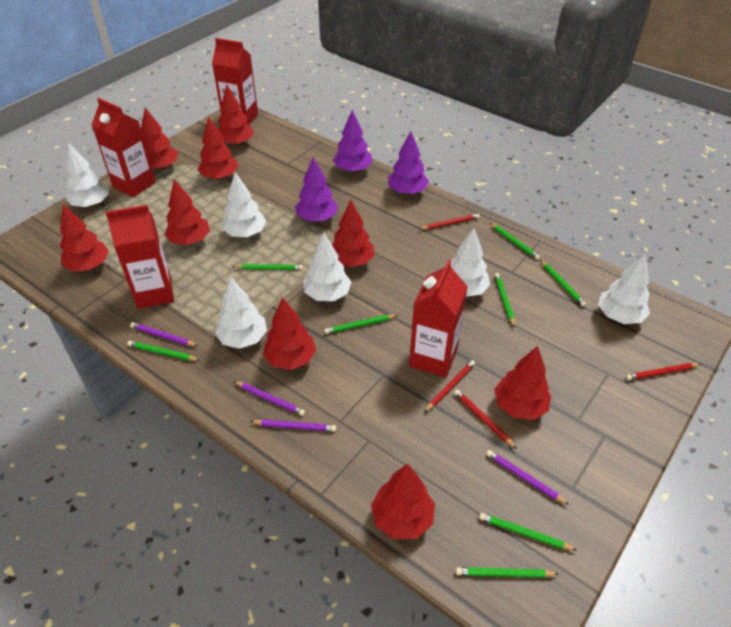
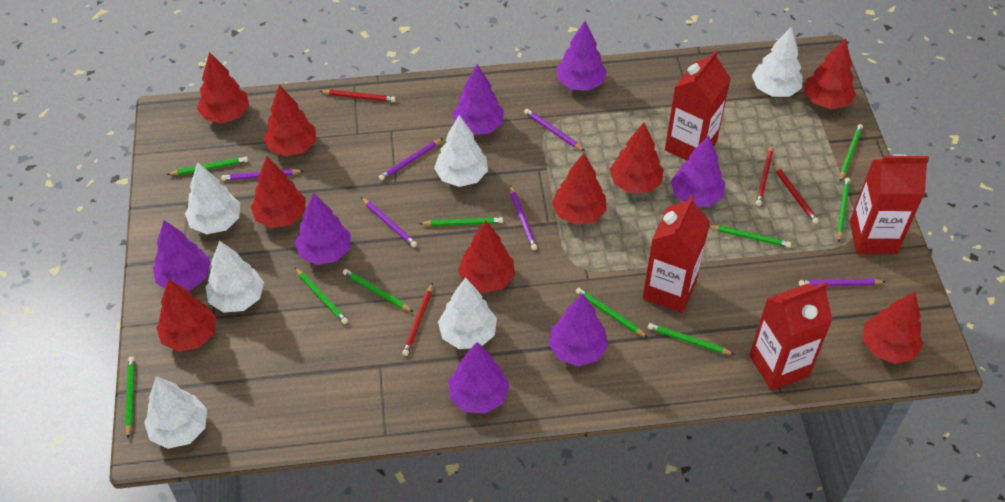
green pencil: [127,341,200,361] [232,264,303,270] [324,315,398,334] [456,567,558,578] [479,513,577,551] [490,223,540,260] [495,273,515,328] [540,260,586,307] = 8 -> [125,356,135,438] [166,156,248,175] [295,267,348,324] [343,269,413,312] [419,217,503,226] [576,288,648,338] [648,323,735,355] [709,225,791,248] [837,178,850,243] [840,124,863,181] = 10
purple pencil: [130,322,198,346] [234,381,305,416] [250,419,336,432] [486,450,569,505] = 4 -> [221,169,303,181] [361,197,417,247] [378,138,443,181] [510,186,537,250] [524,109,585,151] [799,279,886,286] = 6
purple tree: [295,157,338,222] [333,110,372,173] [388,131,429,195] = 3 -> [153,220,211,290] [295,192,351,265] [449,342,510,414] [452,64,504,135] [549,294,608,366] [556,21,607,91] [671,136,725,207] = 7

